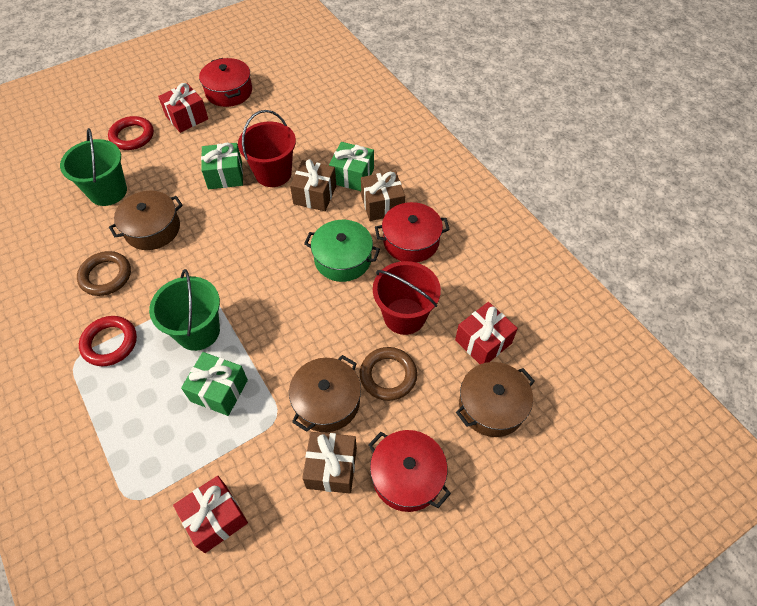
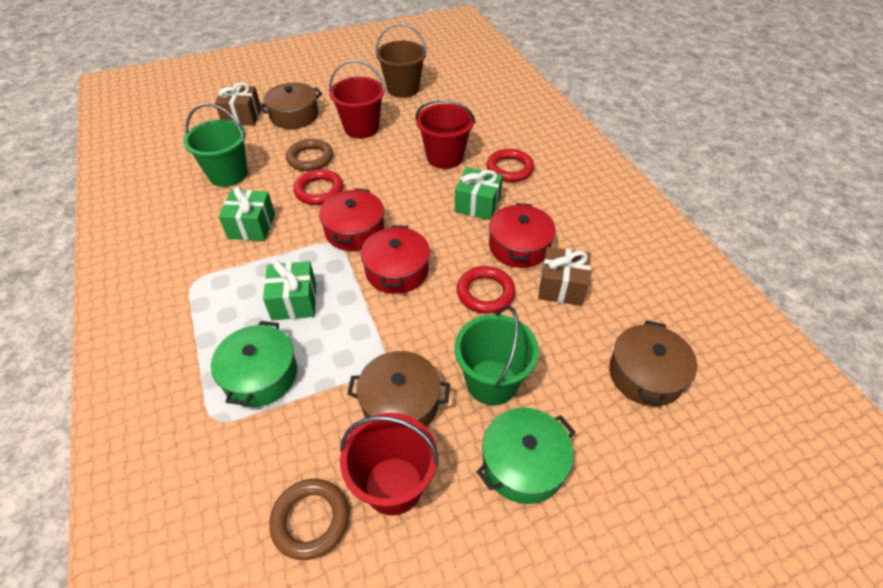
brown bucket: none = 0 -> [375,23,427,98] = 1
brown gift: [290,159,336,211] [302,432,357,494] [361,171,405,221] = 3 -> [215,83,261,126] [538,247,591,306] = 2
green pot: [304,220,380,282] = 1 -> [211,321,297,407] [476,408,575,504] = 2
red bucket: [238,110,296,187] [373,261,441,335] = 2 -> [329,60,385,139] [340,413,439,515] [415,99,475,169] = 3
red gift: [158,83,208,133] [173,476,248,553] [455,302,518,364] = 3 -> none = 0
red ring: [79,316,137,366] [108,116,154,150] = 2 -> [293,169,343,205] [457,266,515,314] [486,149,534,182] = 3

